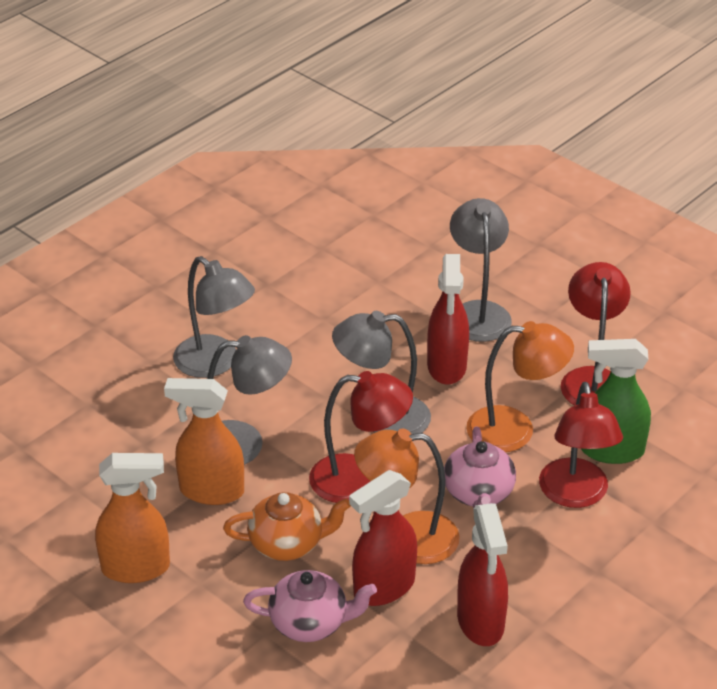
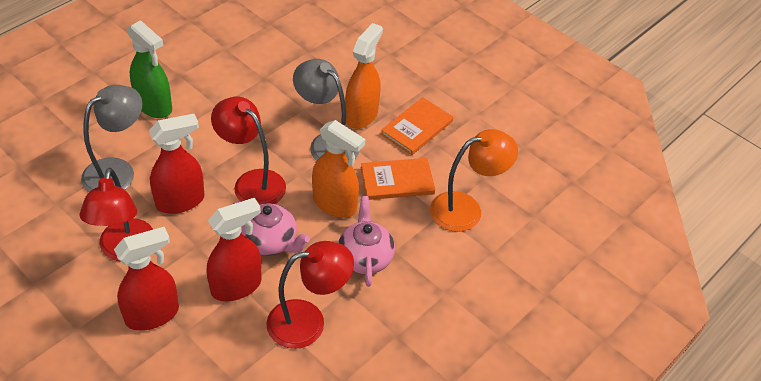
grey lamp: [173,256,255,378] [207,335,292,465] [332,311,431,434] [450,198,512,342] = 4 -> [81,85,142,192] [293,59,359,161] = 2
orange book: none = 0 -> [361,158,435,200] [381,97,453,155] = 2
orange lamp: [354,429,460,564] [466,321,574,452] = 2 -> [430,129,518,232] = 1
orange teapot: [223,492,351,561] = 1 -> none = 0

